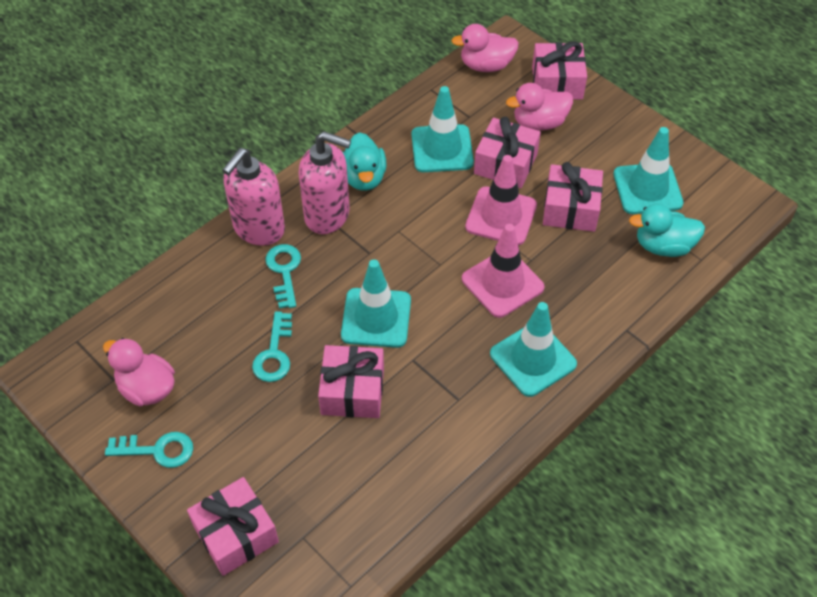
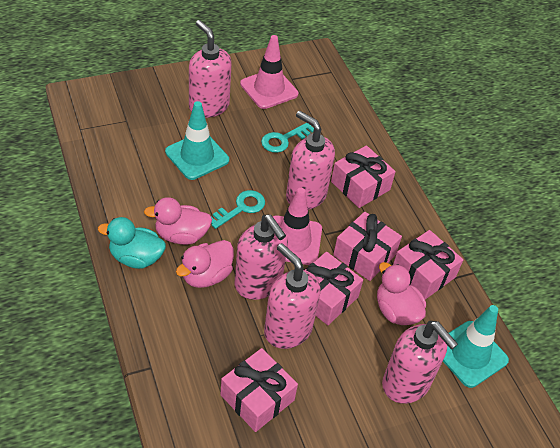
pink soap dispenser: [222,148,285,246] [298,131,351,234] = 2 -> [189,20,232,118] [234,214,288,300] [264,243,321,349] [286,111,335,210] [382,321,458,404] = 5
turquoise duck: [342,132,387,191] [629,204,705,257] = 2 -> [98,217,166,269] = 1
turquoise key: [105,432,193,468] [252,311,292,382] [265,244,301,309] = 3 -> [211,190,265,229] [261,123,314,153] = 2
turquoise traffic cone: [341,259,411,348] [411,86,474,172] [490,302,577,397] [614,127,683,214] = 4 -> [165,101,229,180] [443,305,509,388] = 2

